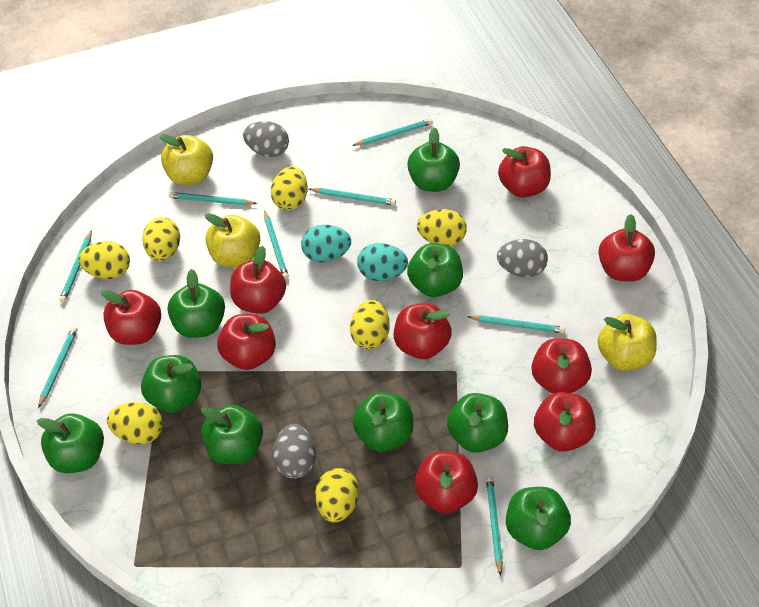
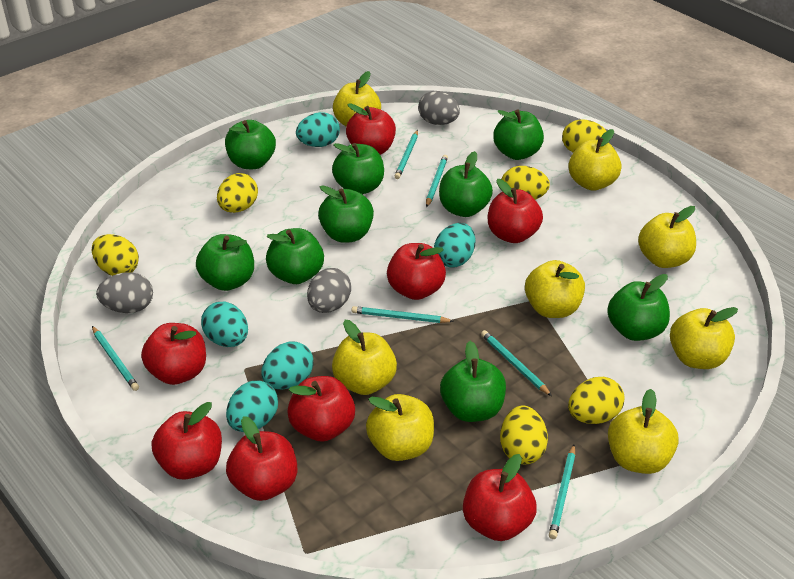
red apple: [101,290,161,345] [217,314,276,370] [230,246,286,314] [394,303,452,359] [414,451,478,513] [498,146,551,198] [532,338,592,393] [534,392,596,452] [598,214,655,282] = 9 -> [141,323,206,385] [152,402,222,480] [226,416,297,501] [287,376,355,442] [346,103,396,155] [387,243,446,300] [463,454,537,541] [488,179,543,243] = 8
turquoise egg: [301,225,351,263] [357,243,408,281] = 2 -> [201,302,248,347] [226,380,278,432] [261,342,313,389] [296,112,340,147] [434,223,475,268] = 5
turquoise pencil: [38,327,78,408] [59,230,92,303] [169,192,257,205] [264,211,289,279] [309,188,396,206] [352,119,433,146] [468,315,565,333] [486,476,503,576] = 8 -> [92,326,139,391] [352,306,453,323] [395,130,418,179] [426,155,448,207] [481,330,552,396] [549,445,575,539] = 6
yellow apple: [159,134,213,185] [205,213,260,267] [597,314,657,371] = 3 -> [332,320,397,395] [333,71,381,126] [366,394,434,461] [525,260,585,318] [568,129,622,191] [608,389,679,474] [638,206,696,268] [670,307,738,369] = 8
yellow egg: [78,241,130,279] [107,402,163,444] [142,217,180,261] [271,166,308,211] [315,468,359,523] [350,300,390,349] [417,209,467,246] = 7 -> [92,234,139,276] [217,173,258,213] [500,406,548,464] [502,166,550,200] [562,119,606,153] [568,377,624,424] = 6

